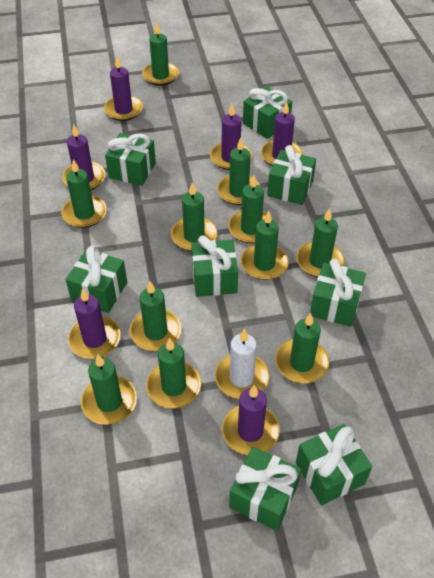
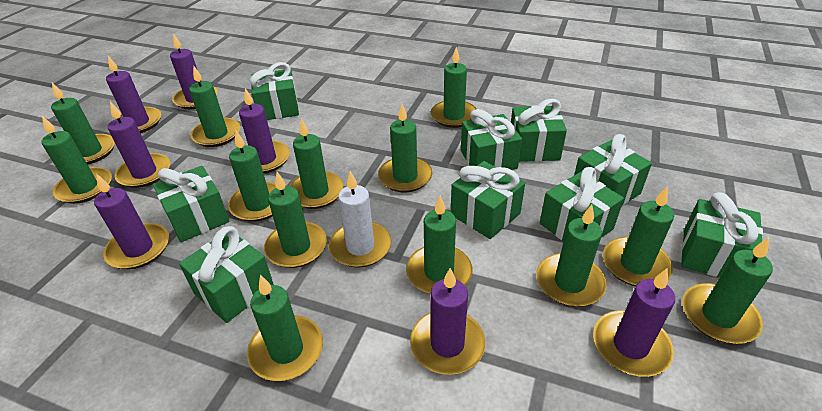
green candle: [61,159,107,228] [81,354,137,425] [130,281,182,351] [142,23,179,86] [146,338,201,408] [171,182,217,251] [217,138,260,205] [228,175,266,243] [241,211,289,280] [275,313,329,383] [297,208,345,277] = 11 -> [41,116,112,204] [51,83,115,165] [189,65,240,147] [228,131,276,222] [247,275,323,381] [264,172,327,268] [289,118,344,209] [378,104,432,192] [406,195,472,294] [431,47,476,128] [536,205,607,307] [603,187,674,286] [682,237,773,344] = 13
green gift: [66,245,127,313] [105,133,156,186] [191,235,238,297] [229,447,301,531] [243,87,292,139] [267,145,316,205] [296,424,372,505] [310,259,366,327] = 8 -> [153,166,230,242] [179,226,274,323] [250,62,299,120] [451,161,525,239] [461,109,522,170] [511,99,567,162] [540,167,624,241] [574,134,652,205] [681,192,763,277] = 9
purple candle: [62,124,106,190] [68,288,121,358] [104,57,143,121] [210,104,252,170] [222,385,280,455] [261,101,303,166] = 6 -> [94,174,169,269] [106,56,161,133] [108,102,170,188] [170,33,218,109] [239,88,290,173] [410,268,485,375] [593,269,675,377] = 7

